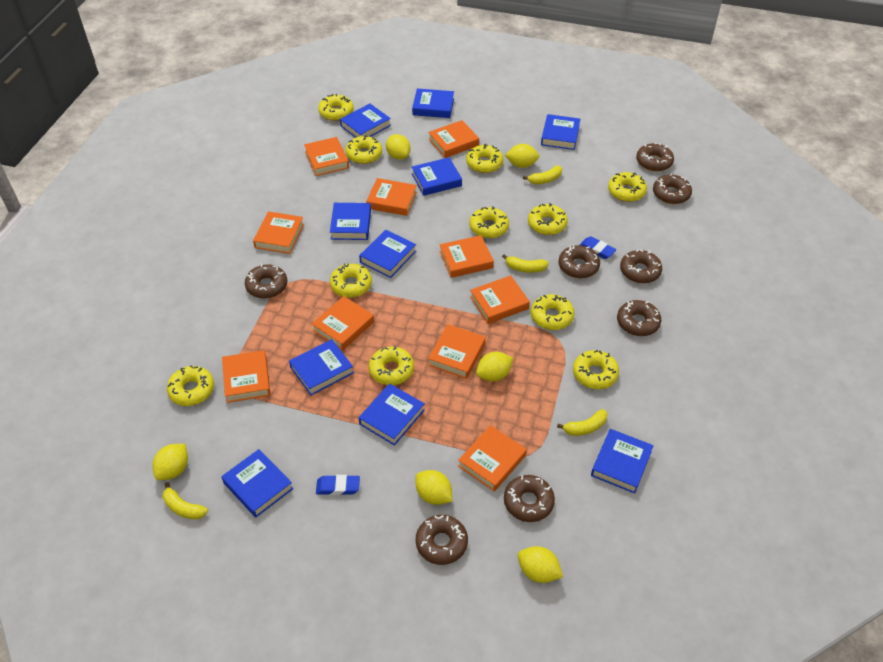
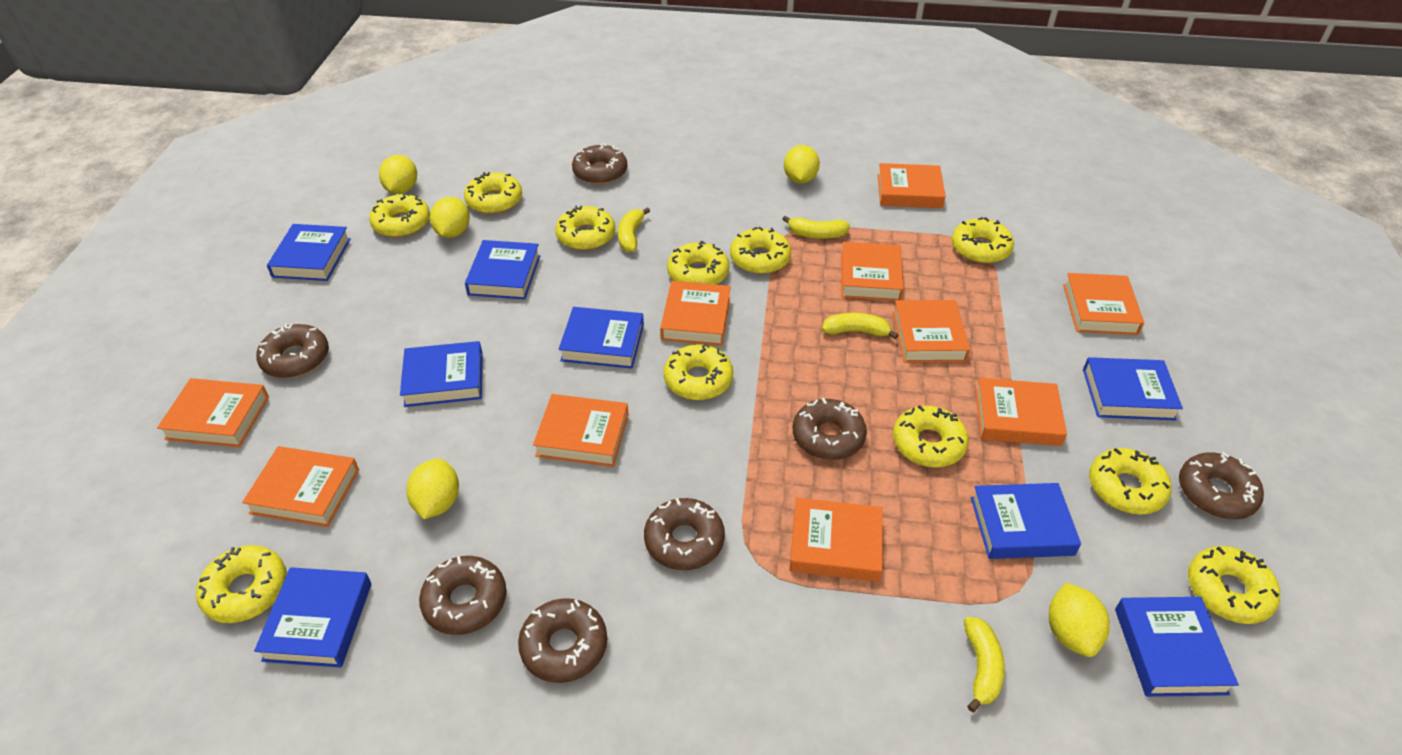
blue book: [221,449,293,518] [289,339,354,395] [330,203,371,240] [340,103,391,138] [359,230,416,278] [359,383,425,446] [412,88,454,118] [412,157,462,196] [541,114,580,150] [591,429,654,494] = 10 -> [254,567,371,668] [267,224,351,281] [400,341,483,407] [465,240,540,300] [559,307,644,369] [971,483,1081,559] [1083,357,1183,421] [1115,597,1239,697] = 8
blue eraser: [316,475,360,495] [580,236,616,259] = 2 -> none = 0
brown donut: [245,264,287,299] [416,515,468,565] [504,475,555,522] [558,245,600,278] [617,300,661,336] [620,249,662,283] [636,143,674,172] [653,173,692,204] = 8 -> [256,324,329,378] [419,556,507,635] [518,598,607,683] [572,143,627,185] [644,498,725,570] [793,398,867,460] [1179,452,1264,519] = 7
yellow lemon: [153,444,188,480] [386,134,411,160] [416,470,452,505] [476,352,513,382] [505,144,539,168] [518,546,563,583] = 6 -> [379,155,417,194] [406,459,459,519] [430,197,470,238] [784,145,820,184] [1049,583,1110,657] = 5

